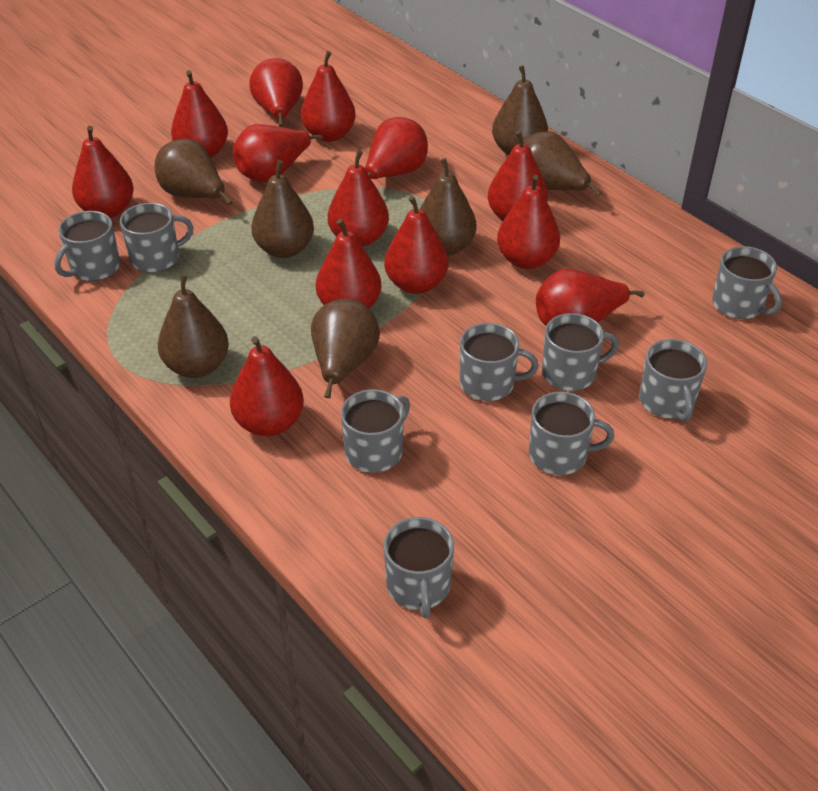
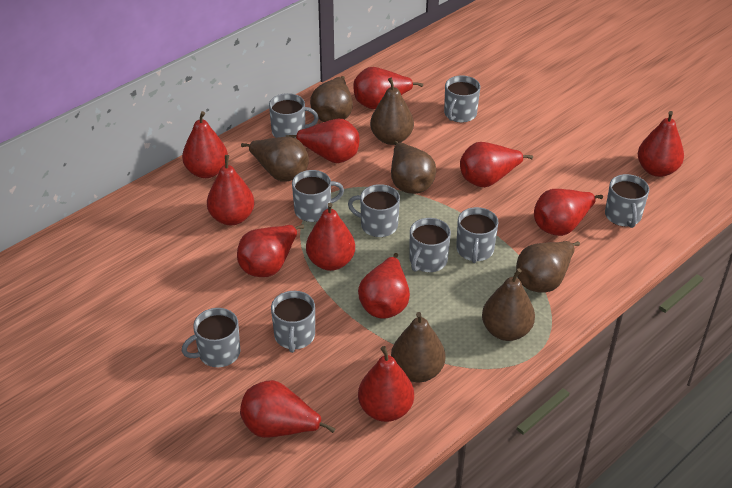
red pear: [72,126,134,218] [171,70,228,158] [230,336,304,436] [233,124,323,182] [249,58,303,127] [301,51,356,142] [316,219,382,309] [328,150,389,247] [365,117,428,179] [384,196,448,294] [488,131,548,221] [497,175,560,269] [536,269,645,326] = 13 -> [182,111,228,178] [207,155,255,225] [237,224,304,277] [240,380,335,438] [285,119,359,163] [306,203,355,271] [353,67,423,109] [358,253,410,319] [358,346,414,422] [460,142,533,187] [534,189,603,236] [638,111,684,177] = 12

